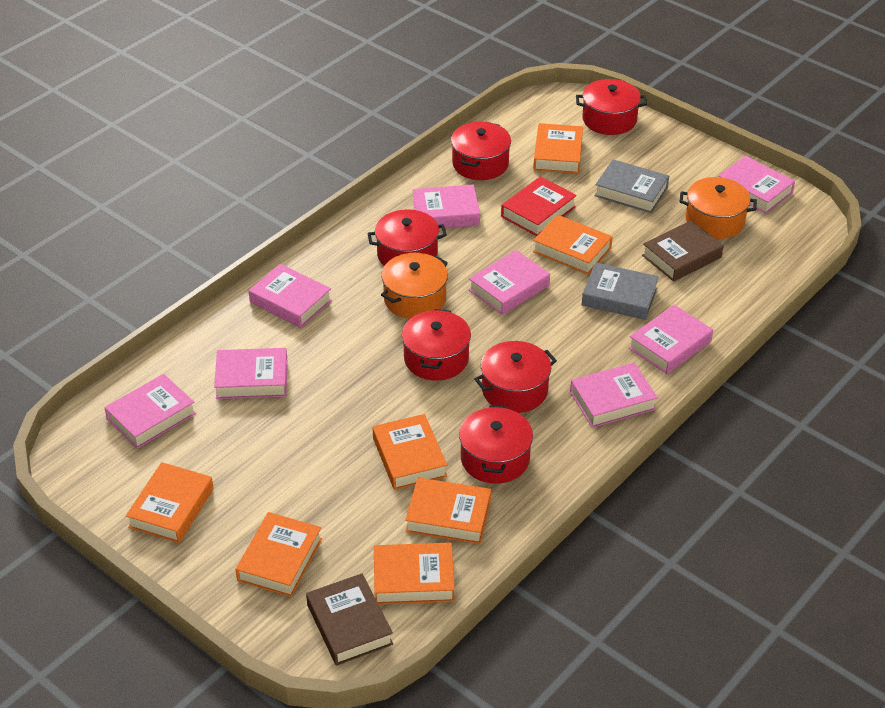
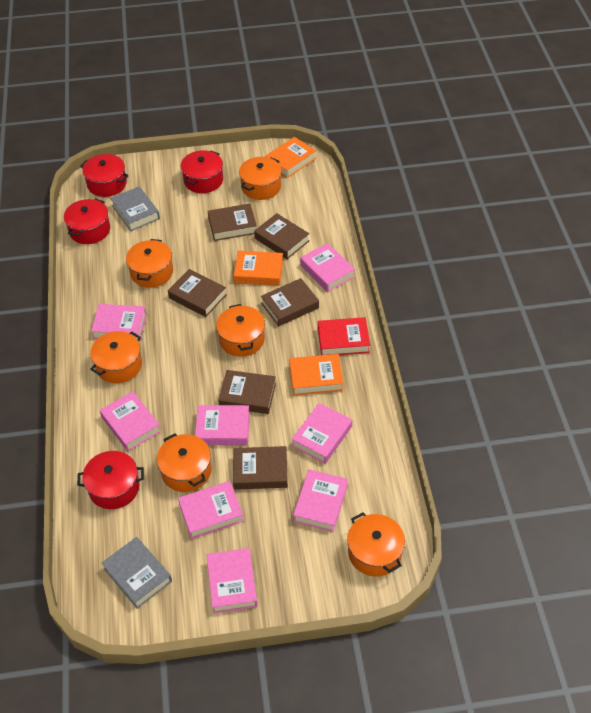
brown book: [306,574,393,666] [642,220,724,281] = 2 -> [168,269,227,317] [208,204,257,241] [218,370,276,414] [233,446,288,490] [254,213,309,259] [261,278,319,327] = 6
orange book: [126,462,214,543] [236,512,322,597] [373,414,447,490] [374,543,455,605] [405,477,491,544] [533,123,583,174] [533,215,613,275] = 7 -> [234,251,283,286] [265,137,316,178] [289,354,343,395] = 3
orange pot: [381,253,448,319] [680,177,757,239] = 2 -> [90,331,142,383] [126,239,173,288] [157,433,211,492] [216,304,265,357] [239,157,282,200] [347,512,405,577] = 6
red pot: [367,209,447,266] [402,309,471,381] [451,122,511,180] [459,405,533,484] [474,341,557,413] [576,79,647,135] = 6 -> [64,199,110,244] [77,451,144,509] [80,154,129,197] [181,150,223,193] = 4

